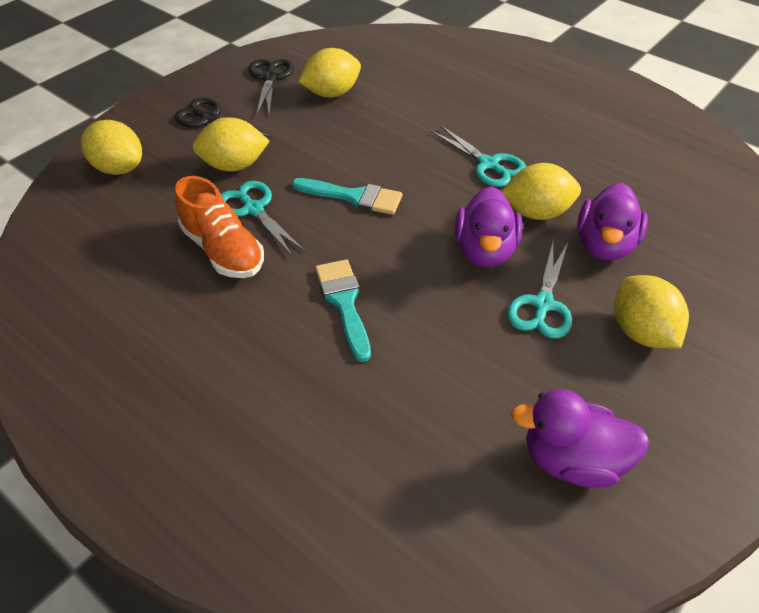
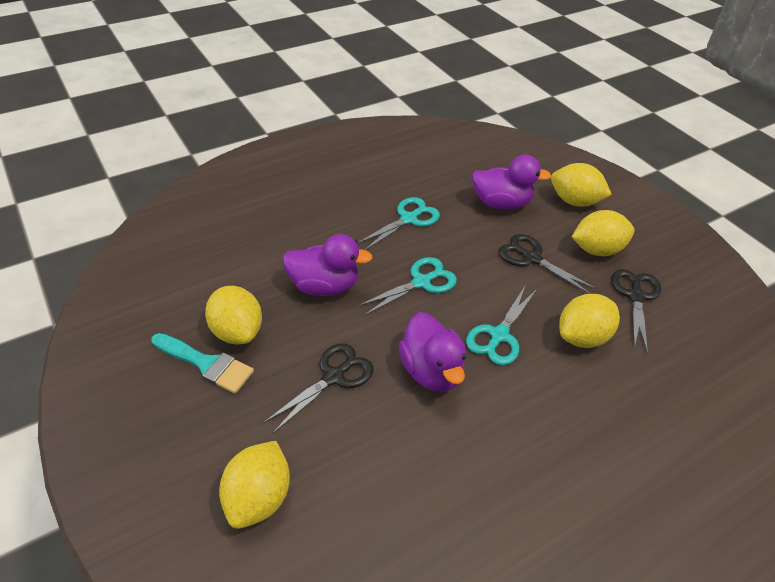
black scissors: [174,98,271,137] [249,59,294,114] = 2 -> [263,343,373,433] [499,234,597,294] [611,269,661,353] = 3
orange shoe: [175,176,264,278] = 1 -> none = 0
turquoise brush: [292,178,402,215] [315,259,371,362] = 2 -> [151,333,254,394] = 1

